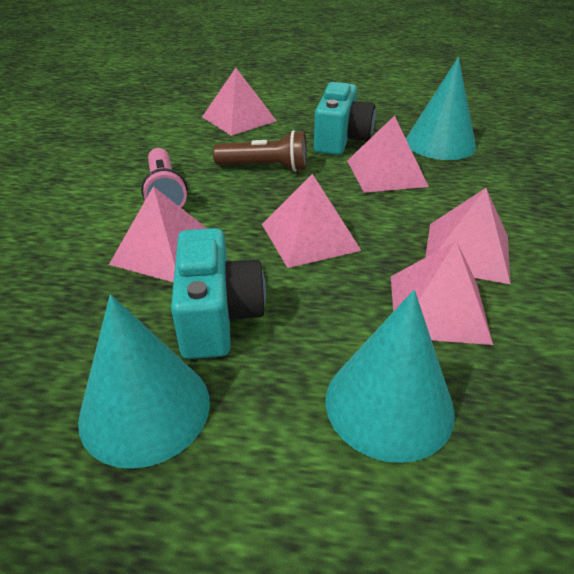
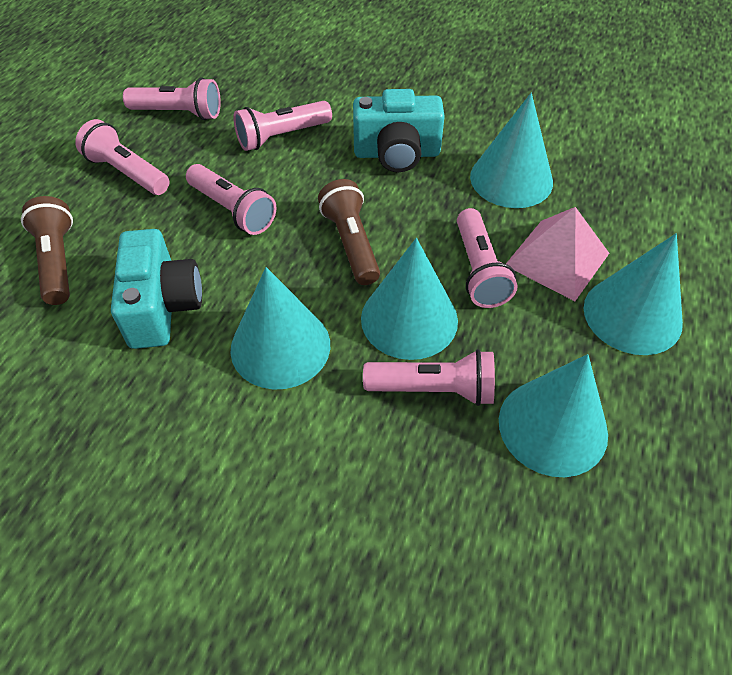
brown flashlight: [213,130,307,172] = 1 -> [21,196,73,305] [318,179,380,285] = 2
pink flashlight: [141,148,187,207] = 1 -> [75,119,169,195] [123,77,221,120] [186,164,277,235] [233,101,332,151] [363,349,495,406] [457,208,518,308] = 6
pink pyramid: [109,186,208,282] [202,68,277,136] [262,174,362,268] [347,115,429,193] [391,241,493,345] [425,188,510,284] = 6 -> [506,207,609,301] = 1
turquoise cone: [78,294,210,469] [326,290,455,463] [406,57,476,160] = 3 -> [231,267,330,390] [361,238,458,360] [470,93,553,208] [499,354,608,477] [584,233,683,355] = 5

